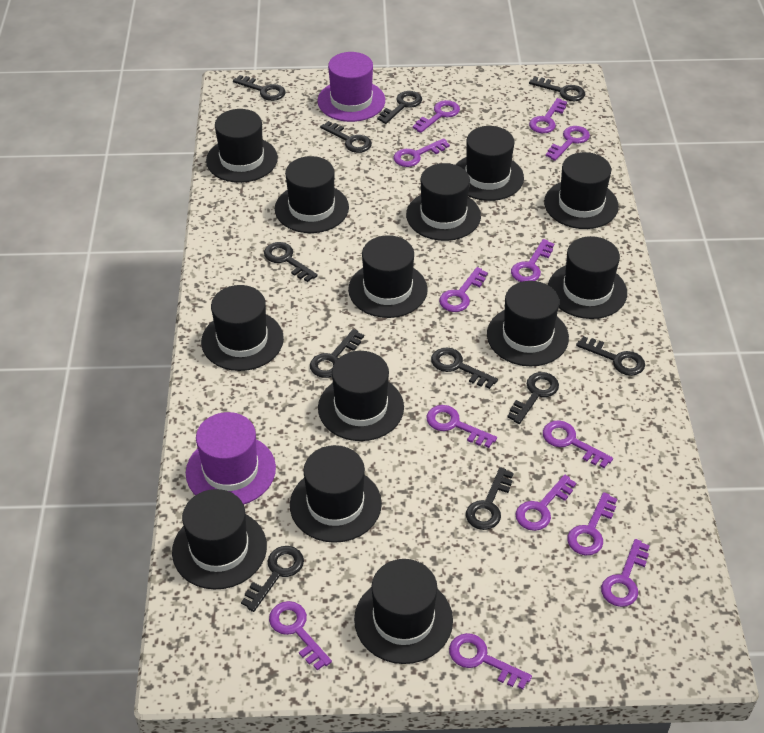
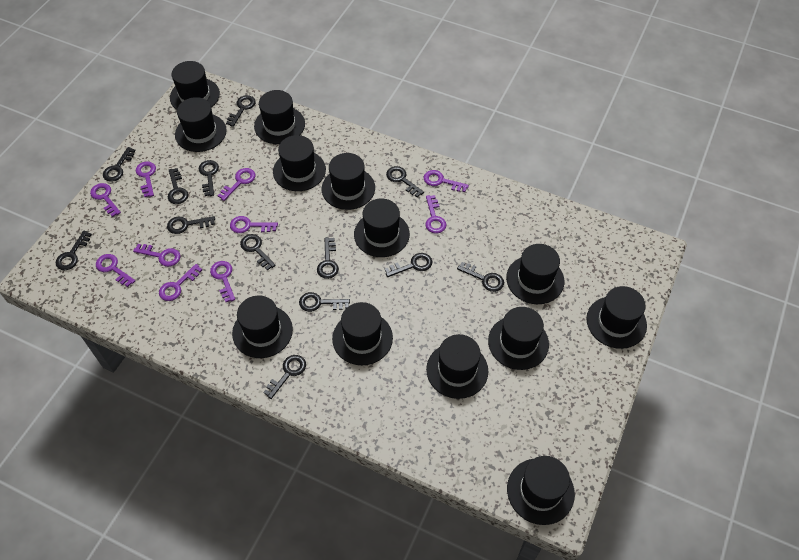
black key: [233,75,285,101] [241,546,304,612] [264,242,318,282] [310,329,364,378] [320,121,372,153] [377,91,422,124] [431,348,498,389] [466,467,513,530] [507,372,559,424] [529,76,585,101] [576,336,645,376] = 11 -> [56,231,92,270] [103,147,136,182] [167,216,215,234] [168,168,188,204] [198,160,219,196] [226,95,256,127] [240,234,276,270] [263,355,306,399] [299,292,350,312] [317,237,339,279] [385,253,432,277] [386,166,424,197] [457,262,504,292] = 13
purple hat: [186,412,276,505] [318,52,385,122] = 2 -> none = 0
purple key: [269,601,332,671] [393,138,450,167] [413,100,460,133] [427,405,497,448] [439,267,488,312] [449,633,532,690] [511,239,554,282] [515,475,576,531] [529,98,567,133] [543,420,613,468] [546,126,590,161] [567,492,617,556] [601,539,650,607] = 13 -> [90,183,121,217] [96,254,135,287] [133,244,181,267] [136,161,156,197] [159,264,202,301] [210,261,235,302] [218,168,256,201] [230,216,278,233] [424,170,469,192] [425,195,447,233] = 10

